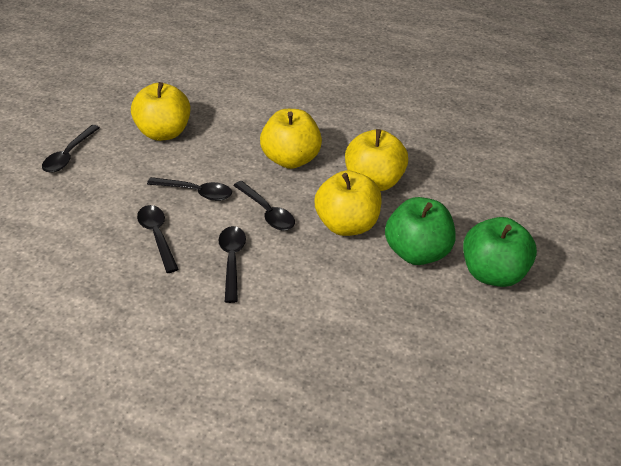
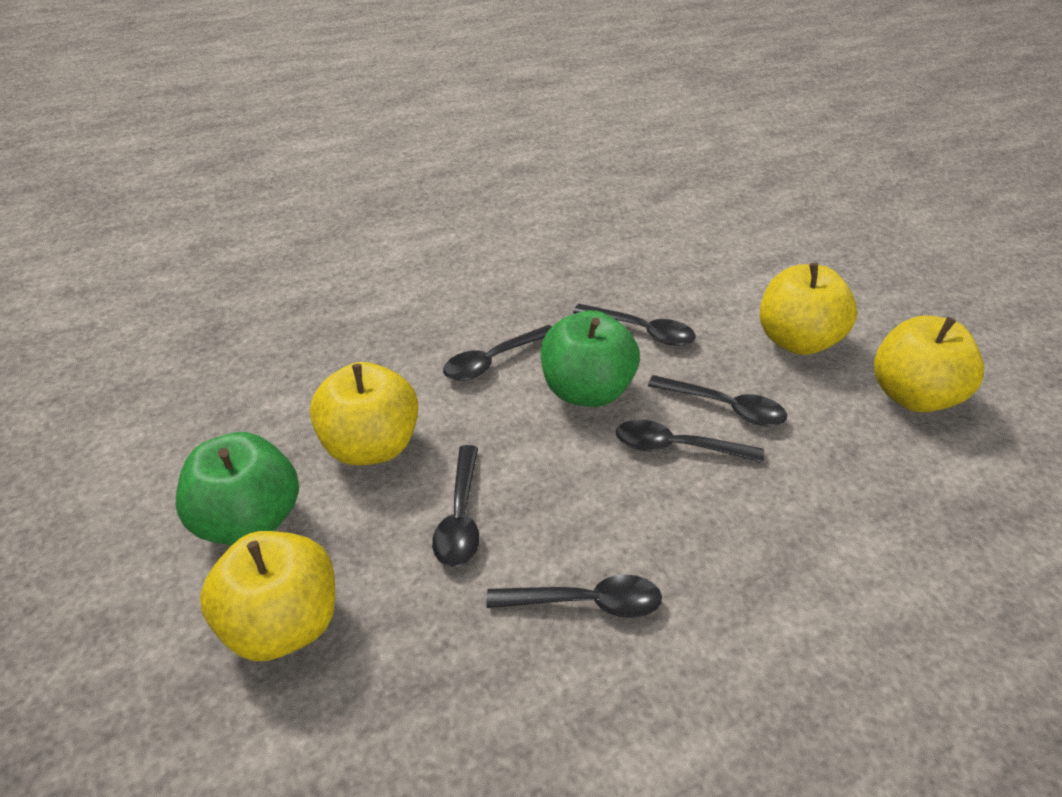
black spoon: [42,125,100,173] [137,205,179,273] [147,177,232,201] [219,226,246,303] [233,181,295,230] = 5 -> [432,445,479,567] [443,325,552,381] [487,575,662,618] [573,304,696,346] [616,420,764,462] [648,375,787,426] = 6

